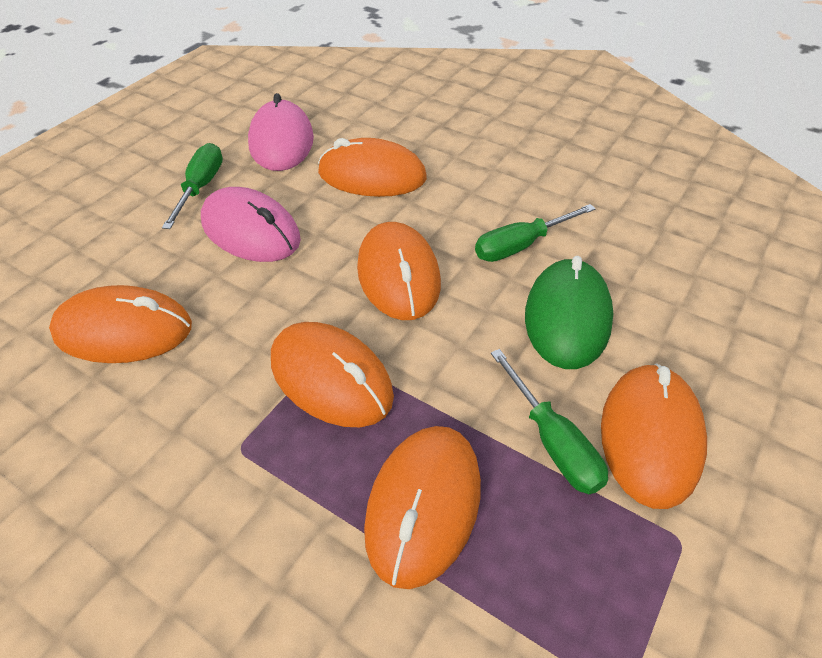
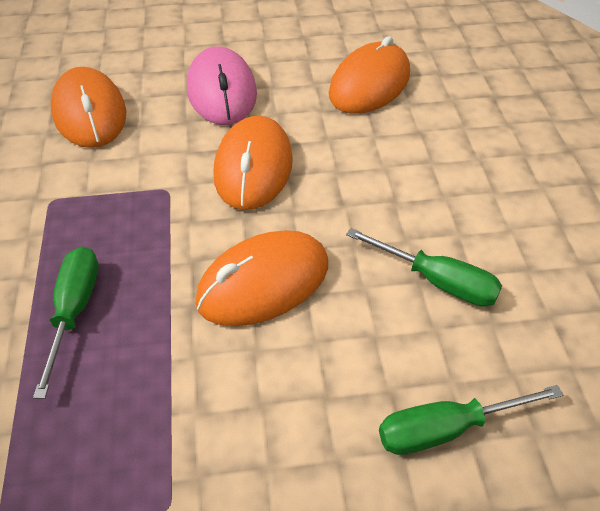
green mouse: [525,256,613,369] = 1 -> none = 0
orange mouse: [49,285,192,363] [271,322,394,427] [318,138,427,197] [357,222,441,320] [364,426,481,589] [601,363,707,509] = 6 -> [51,67,126,148] [195,230,328,326] [213,116,293,210] [329,36,410,114] = 4
pink mouse: [201,187,301,262] [248,93,314,171] = 2 -> [187,46,257,125] = 1

